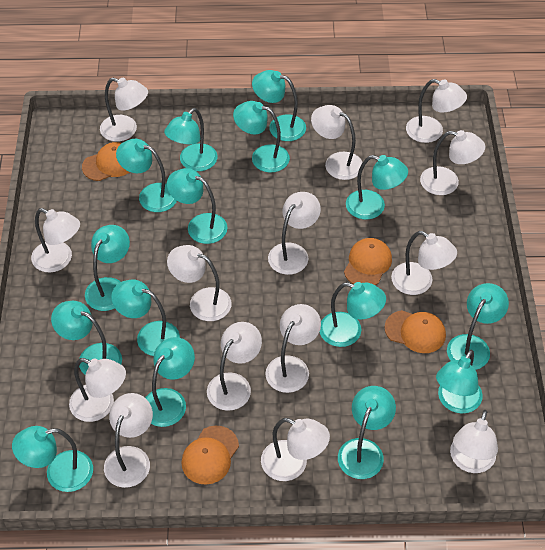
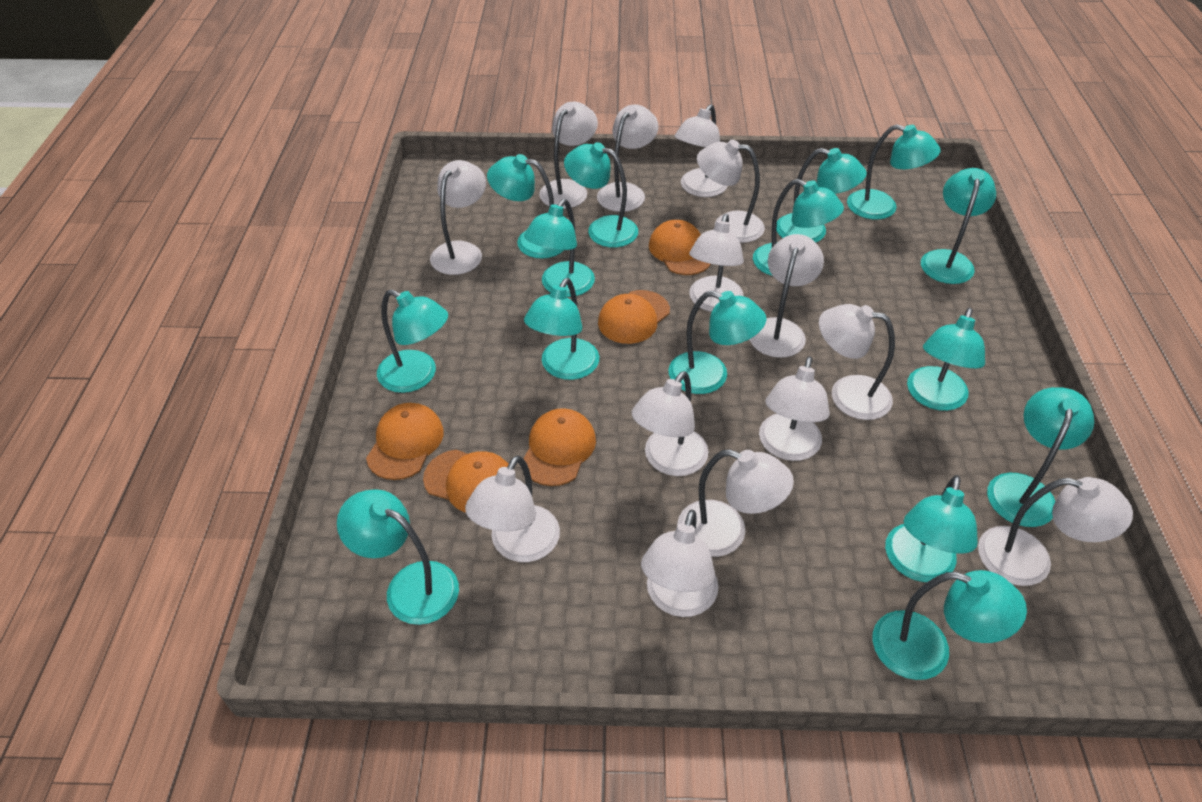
orange cap: [82,142,129,181] [181,425,239,485] [344,238,392,285] [384,310,446,353] = 4 -> [366,403,444,480] [423,449,508,513] [523,408,596,486] [598,290,670,344] [649,220,711,275] = 5

